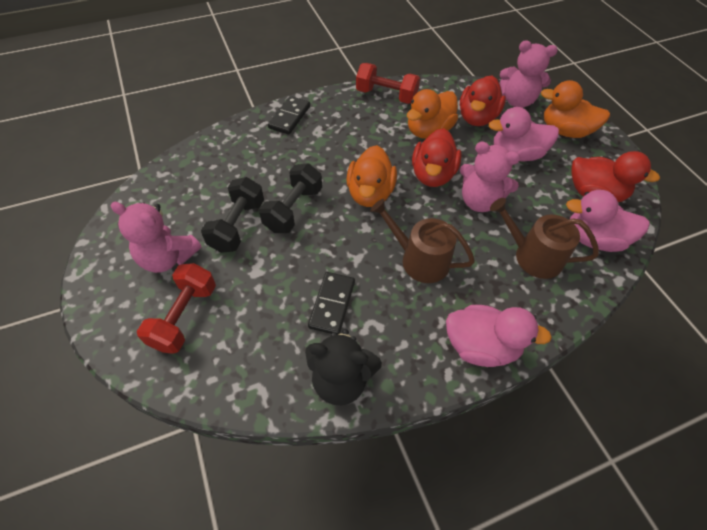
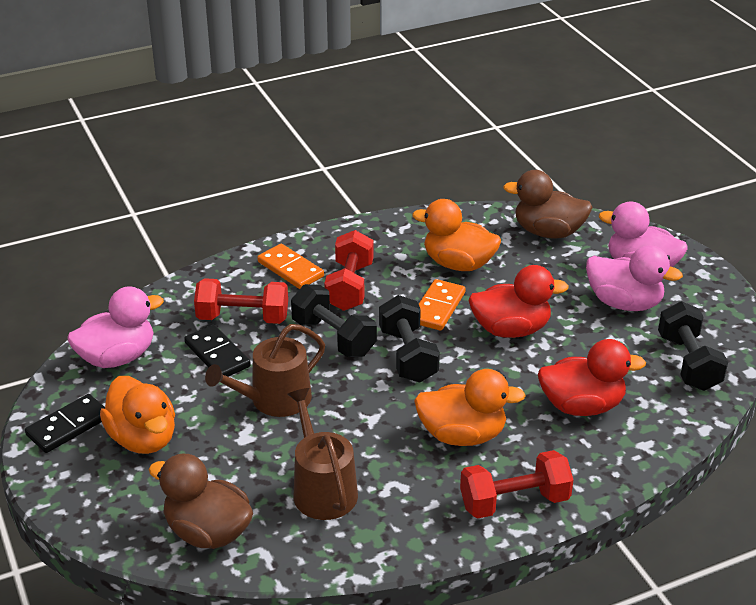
black dumbbell: [201,177,264,253] [259,163,322,233] = 2 -> [291,284,377,357] [379,295,440,383] [658,301,728,391] = 3
black teddy bear: [305,329,382,405] = 1 -> none = 0
brown duck: none = 0 -> [149,454,253,549] [503,170,593,239] = 2
orange domino: none = 0 -> [257,244,324,289] [419,279,466,331] = 2
pink teddy bear: [111,202,202,273] [460,141,520,212] [500,40,558,108] = 3 -> none = 0
red duck: [412,128,462,187] [460,75,506,126] [571,151,660,202] = 3 -> [469,265,569,338] [538,339,646,416] = 2
red dumbbell: [137,263,216,354] [356,63,420,104] = 2 -> [194,278,288,324] [324,230,374,311] [460,450,573,519] = 3

